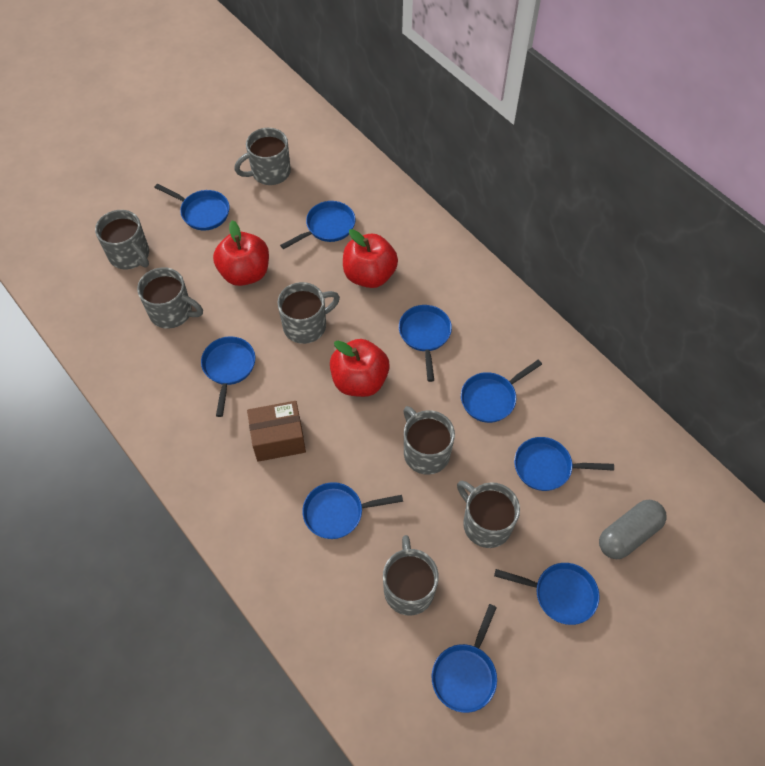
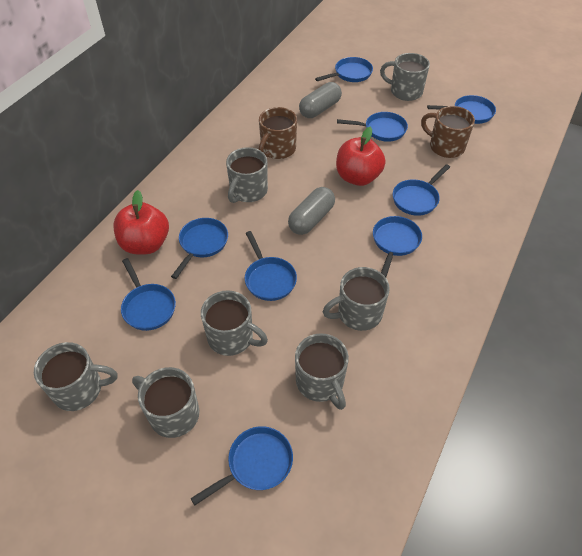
brown box: [247,401,306,462] = 1 -> none = 0
brown mug: none = 0 -> [259,107,297,159] [421,106,475,158] = 2
grey capsule: [599,500,667,559] = 1 -> [288,187,335,235] [299,82,342,118] = 2
red apple: [213,220,269,286] [330,339,390,397] [343,229,398,288] = 3 -> [113,190,169,254] [336,127,386,186] = 2

